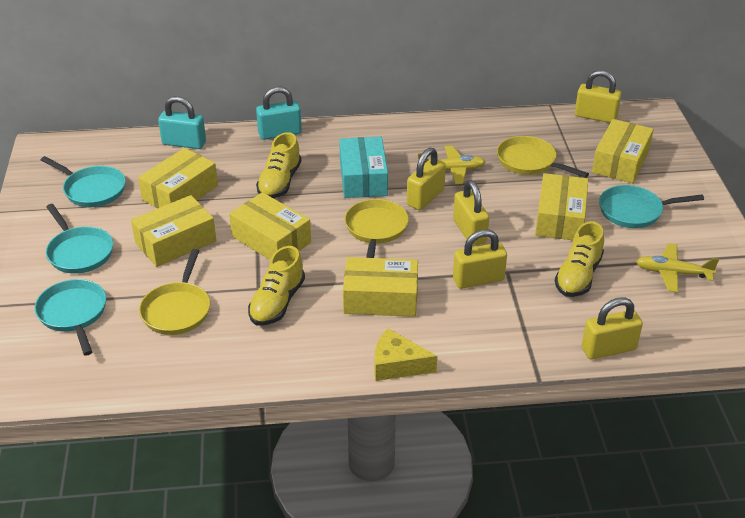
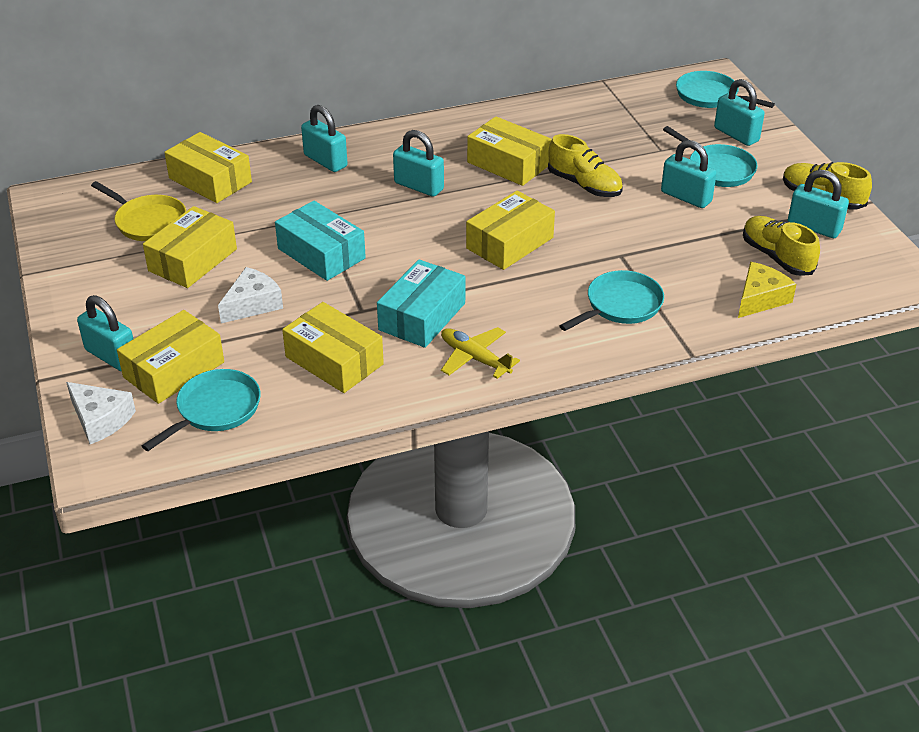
turquoise box: [339,137,388,198] = 1 -> [275,201,366,281] [377,259,465,348] = 2
turquoise padlock: [158,96,206,149] [256,87,302,140] = 2 -> [77,295,133,371] [301,105,348,172] [393,130,444,197] [661,140,717,208] [714,79,765,146] [788,170,849,238] = 6
white cheese: none = 0 -> [66,382,136,444] [218,267,283,323] = 2
yellow padlock: [407,148,446,210] [453,180,489,246] [453,229,507,289] [575,70,622,123] [582,297,643,360] = 5 -> none = 0
yellow pan: [139,249,210,335] [345,199,409,258] [497,136,589,178] = 3 -> [91,181,186,241] = 1
yellow plane: [418,146,486,185] [636,243,719,292] = 2 -> [441,327,520,379] = 1

